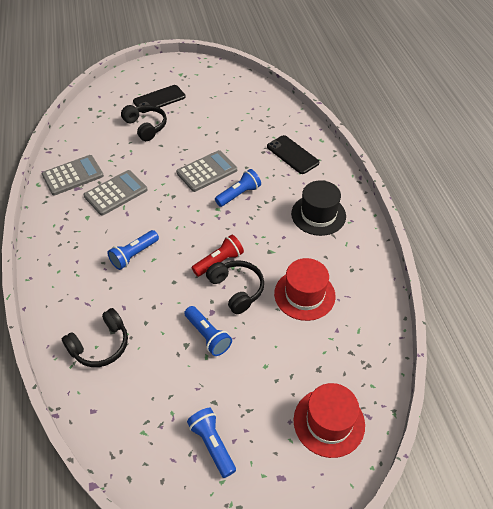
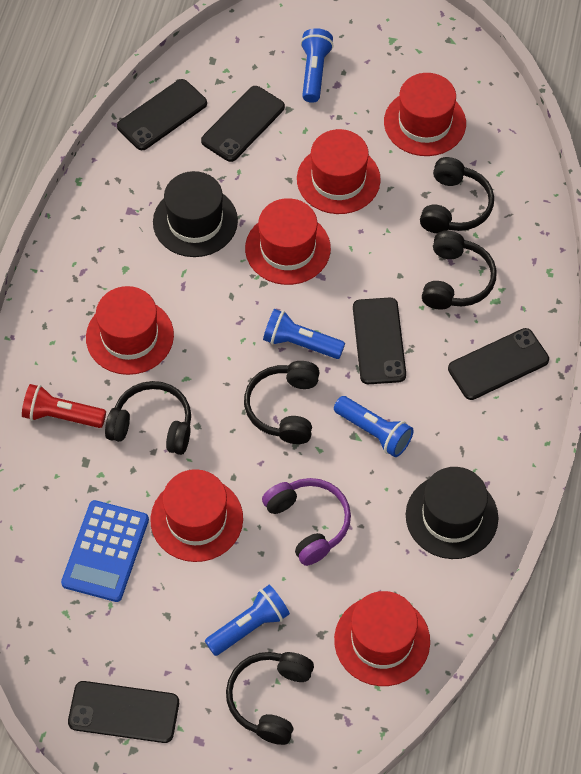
black hat: [291,180,346,236] = 1 -> [153,171,238,257] [406,467,498,559] = 2
black headphones: [62,308,128,367] [121,105,167,141] [206,260,264,314] = 3 -> [105,381,191,455] [226,652,314,745] [244,361,320,444] [420,157,494,233] [422,230,497,310] = 5
black phone: [133,85,186,113] [267,135,319,174] = 2 -> [68,681,179,743] [117,79,207,150] [201,86,285,162] [353,298,406,384] [448,328,549,400] = 5
blue calculator: none = 0 -> [61,500,149,602] = 1
grey calculator: [42,155,104,195] [83,170,148,215] [176,150,237,192] = 3 -> none = 0
purple headphones: none = 0 -> [262,478,351,566] = 1
red hat: [274,258,336,321] [294,383,365,458] = 2 -> [86,286,174,375] [150,469,243,562] [245,198,331,285] [297,129,381,214] [334,591,430,686] [384,73,466,156] = 6

